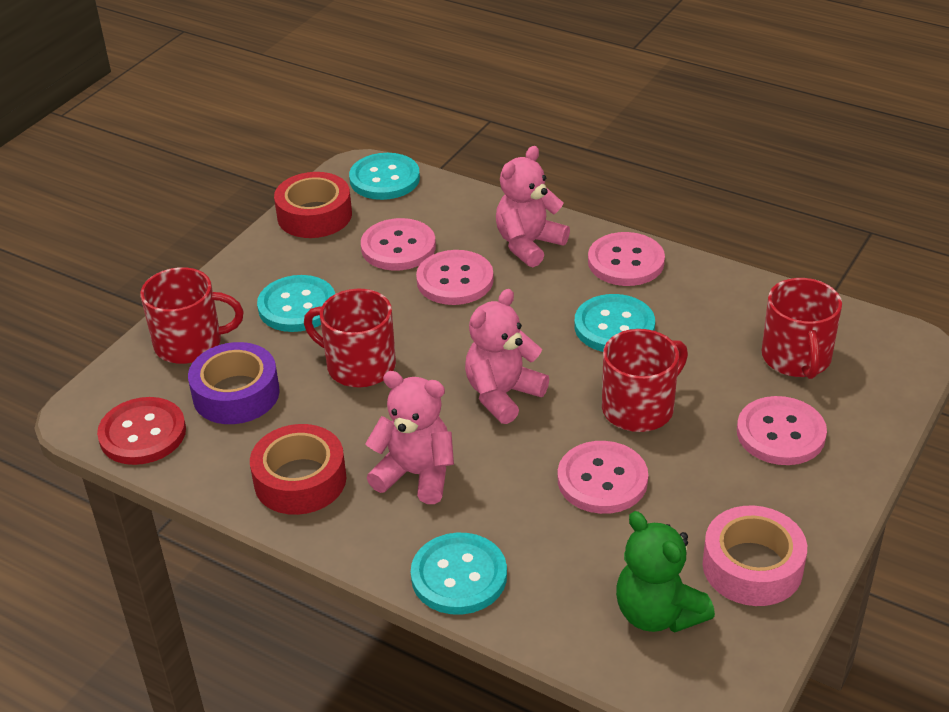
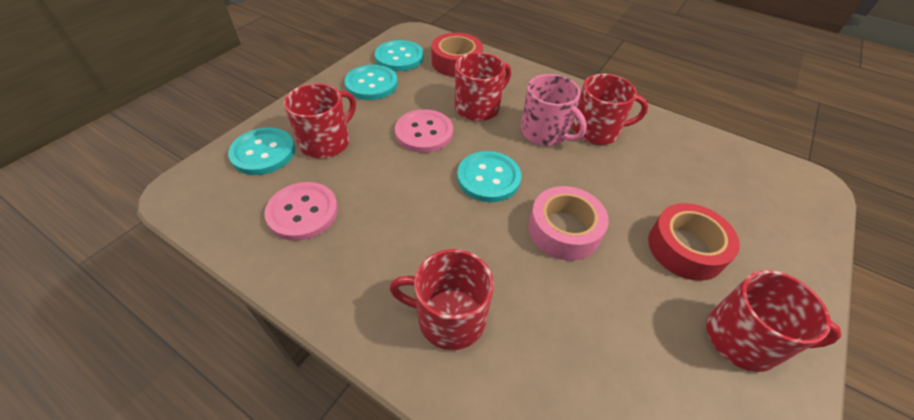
green teddy bear: [616,511,715,633] = 1 -> none = 0
pink button: [361,218,436,271] [416,250,494,305] [558,441,648,514] [588,232,665,286] [737,396,827,465] = 5 -> [264,182,338,241] [395,109,453,153] = 2
pink mug: none = 0 -> [520,74,587,146] = 1
pink teddy bear: [365,371,454,504] [465,289,549,424] [496,146,570,267] = 3 -> none = 0
purple tape: [188,342,280,424] = 1 -> none = 0
red button: [97,397,186,465] = 1 -> none = 0
red mug: [140,267,244,364] [304,289,396,388] [602,329,688,432] [762,278,842,379] = 4 -> [284,83,356,159] [389,249,494,350] [455,52,511,121] [572,74,648,145] [706,270,842,372] = 5

